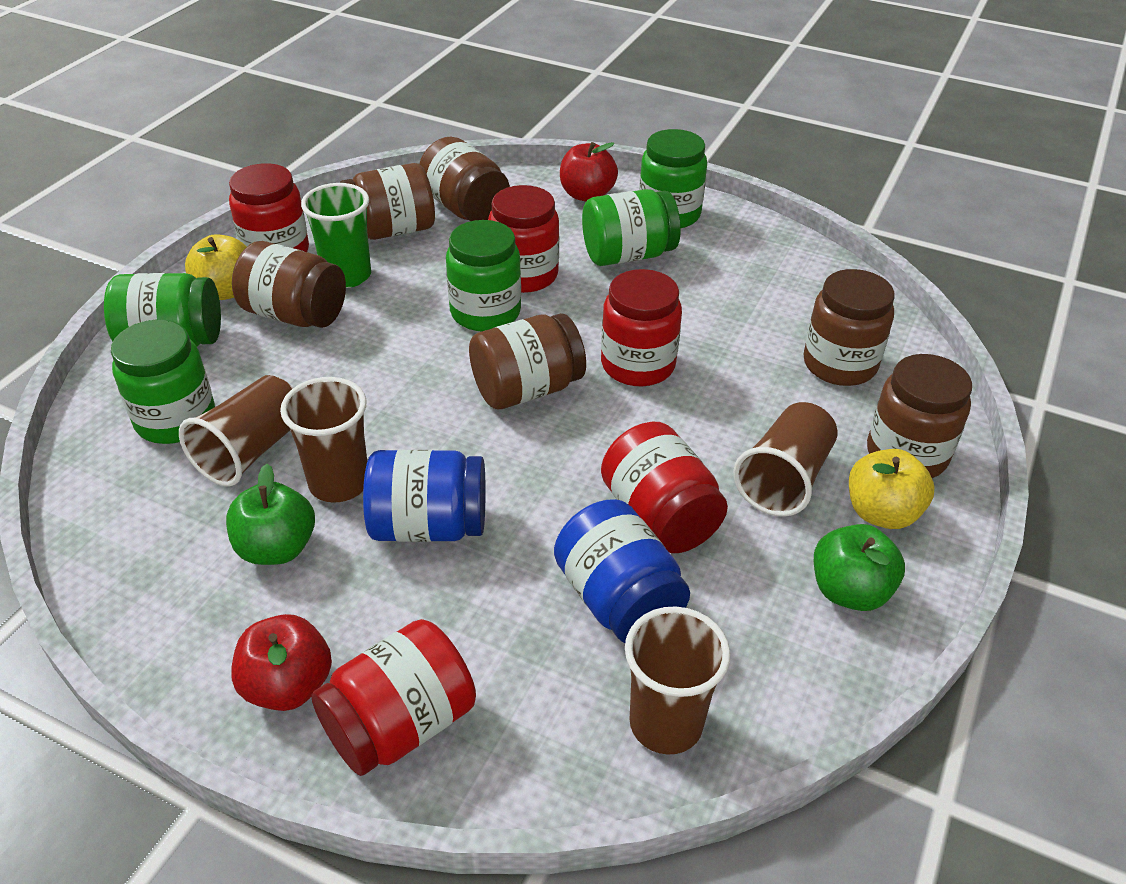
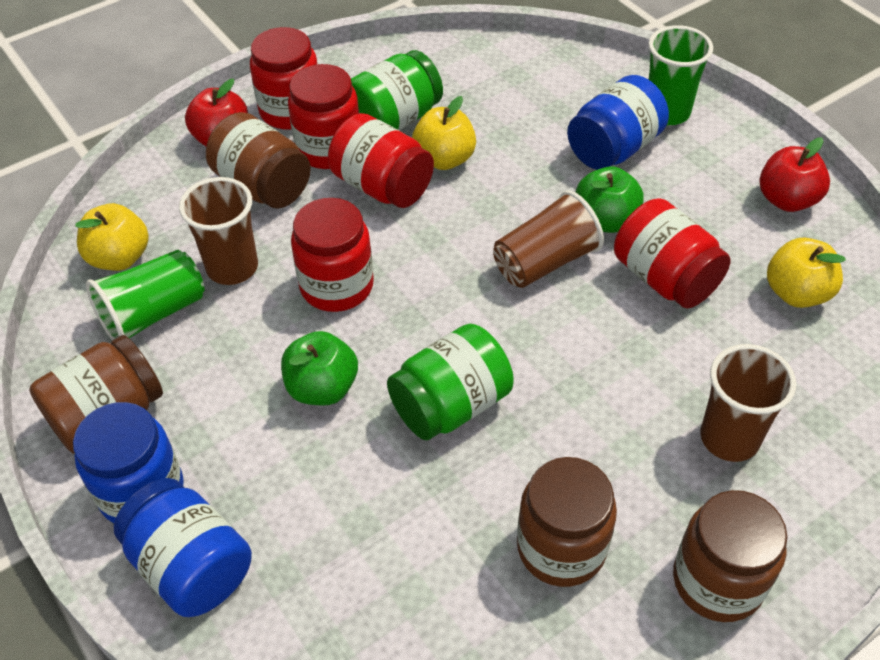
blue jar: [363,450,485,542] [554,499,690,643] = 2 -> [73,402,184,523] [114,478,252,617] [567,75,669,170] = 3
brown cup: [179,375,293,486] [280,377,367,503] [625,607,730,755] [733,402,838,517] = 4 -> [179,177,258,285] [493,191,604,288] [700,344,796,462] = 3
brown jar: [232,241,346,328] [340,163,435,240] [419,137,510,221] [469,313,586,409] [803,269,895,386] [867,354,972,478] = 6 -> [29,335,163,454] [206,112,311,209] [517,457,617,587] [673,490,788,622] = 4
green cup: [301,183,371,288] = 1 -> [86,250,204,341] [648,25,713,126] = 2
green jar: [104,273,221,347] [111,320,215,444] [446,220,521,331] [582,189,681,266] [639,129,707,228] = 5 -> [351,50,443,131] [387,324,514,440] = 2
yellow apple: [185,234,247,300] [849,449,935,529] = 2 -> [75,203,149,271] [412,96,476,170] [767,237,846,308] = 3

